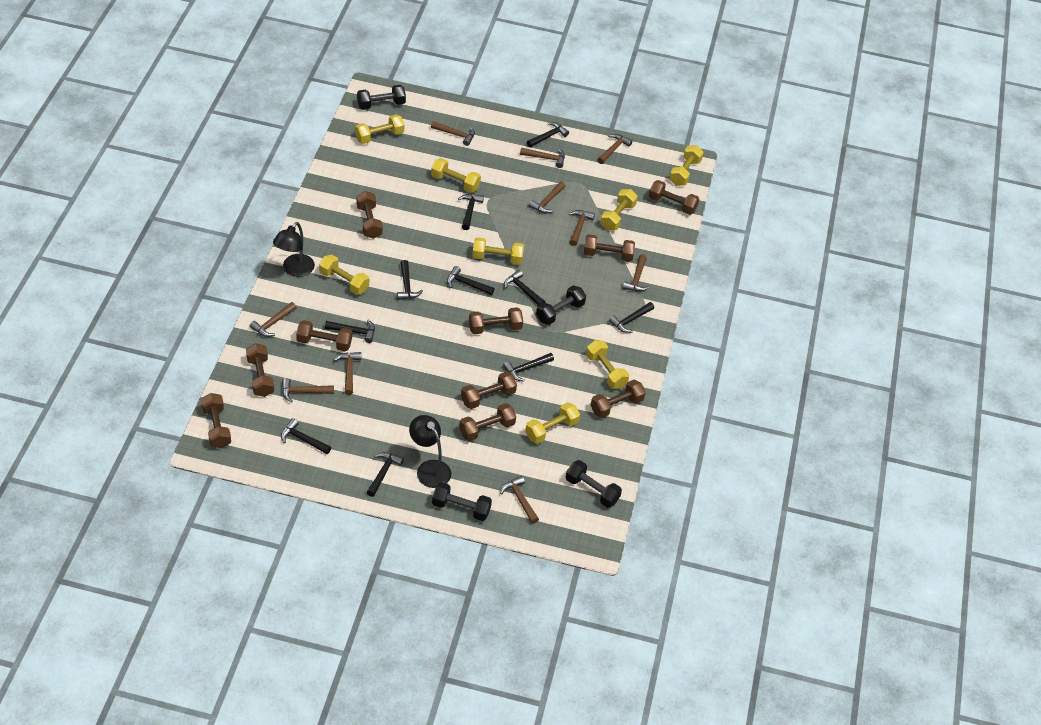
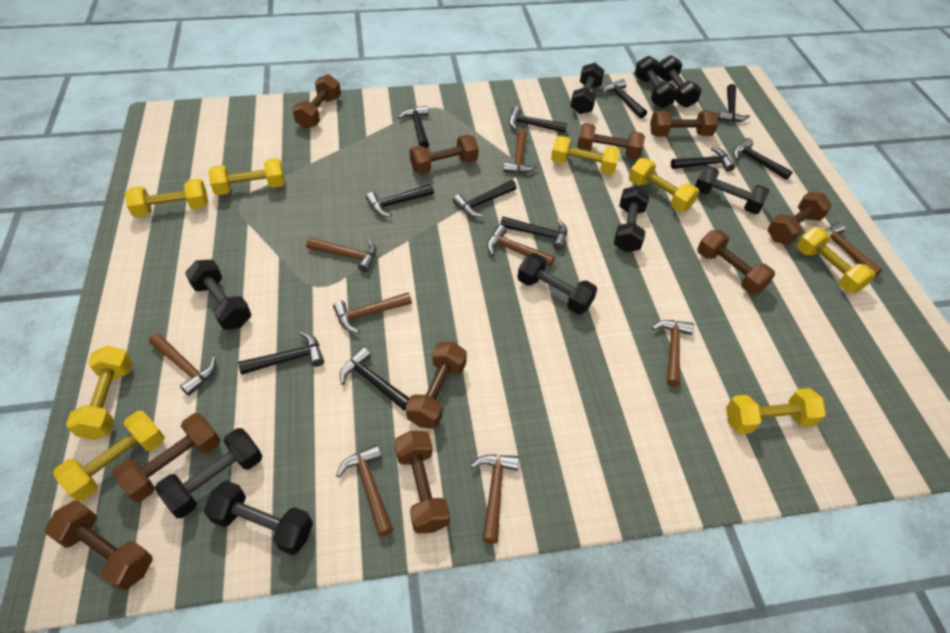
black dumbbell: [357,85,406,110] [432,482,492,521] [536,285,586,325] [566,460,622,508] = 4 -> [155,428,262,518] [185,260,251,330] [204,481,313,555] [517,253,597,314] [570,63,605,114] [614,186,649,252] [635,56,678,108] [658,56,702,108] [695,166,770,214] = 9
black hammer: [281,418,331,454] [325,319,375,343] [367,452,404,497] [397,260,423,300] [447,266,494,295] [458,194,484,230] [503,353,554,381] [504,270,545,305] [527,122,569,147] [609,302,654,333] = 10 -> [238,332,324,375] [340,347,410,410] [366,184,434,217] [398,106,429,148] [453,180,517,217] [500,216,567,250] [509,106,567,133] [603,79,647,118] [671,147,735,172] [718,84,750,122] [733,138,793,180] = 11
black lamp: [273,222,315,277] [409,415,451,488] = 2 -> none = 0
brown hammer: [250,302,297,337] [282,378,334,403] [334,352,361,395] [431,121,475,146] [500,476,539,524] [520,147,565,168] [529,181,565,213] [569,210,595,246] [597,134,632,164] [623,254,650,292] = 10 -> [149,333,216,396] [306,237,376,272] [333,292,412,333] [336,444,394,536] [471,454,519,544] [487,225,555,267] [503,129,537,173] [652,320,694,387] [825,222,883,277] = 9

